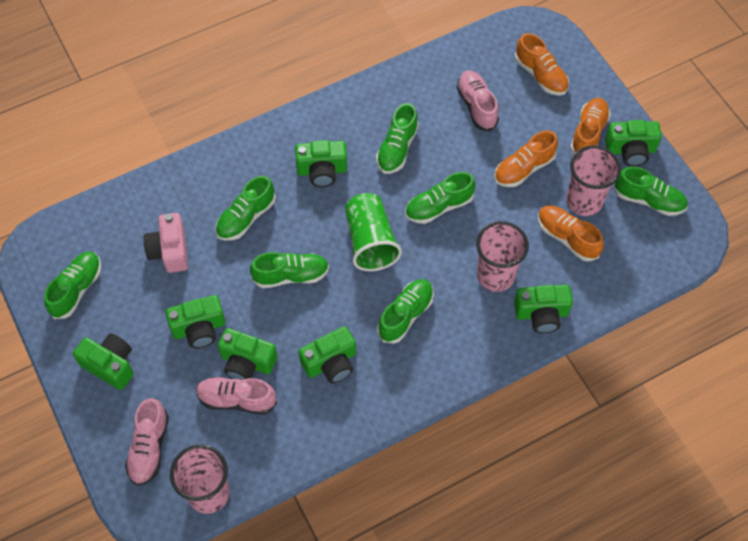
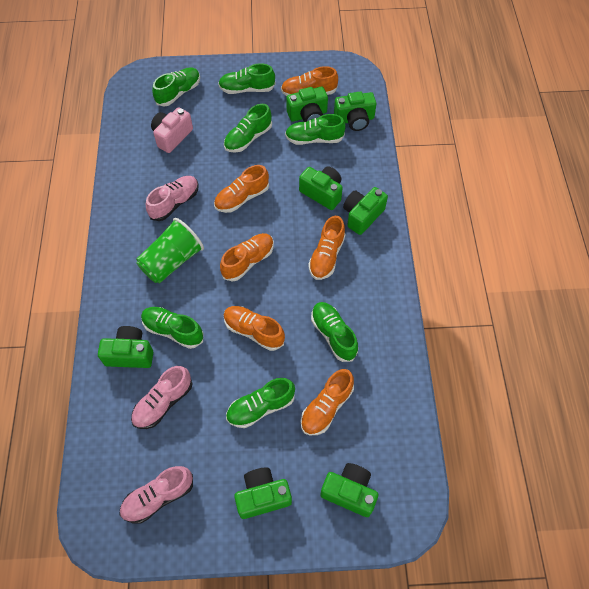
orange shoe: [494,130,558,187] [515,33,569,96] [538,205,604,262] [570,98,611,154] = 4 -> [214,165,269,213] [220,233,274,282] [224,306,285,351] [281,66,338,96] [301,369,354,435] [308,216,346,280] = 6
pink cup: [170,445,230,514] [476,221,529,292] [566,146,621,216] = 3 -> none = 0

